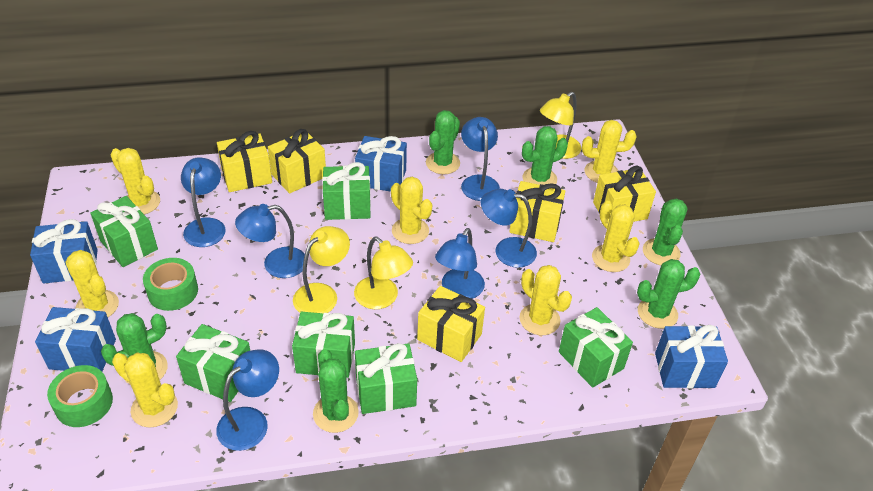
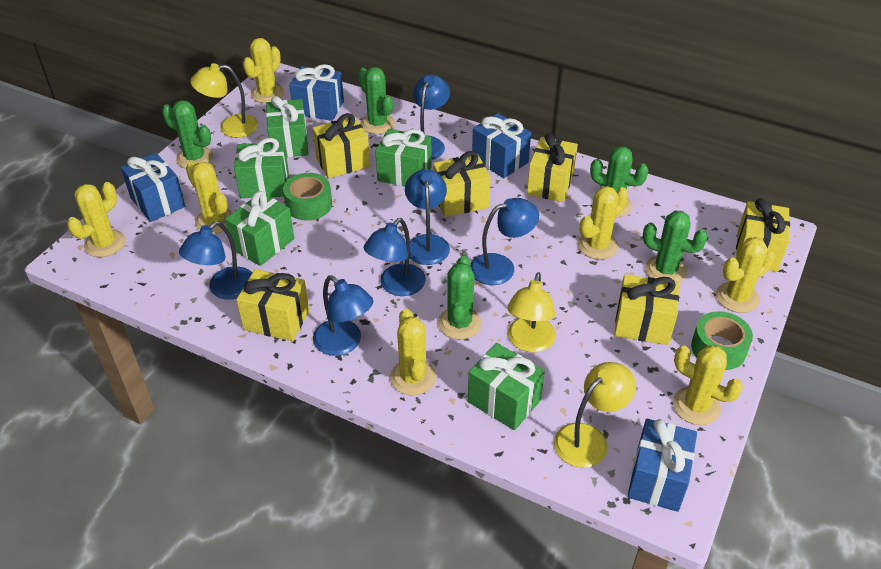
green cactus: [101,313,168,385] [313,349,359,433] [426,110,460,174] [522,126,568,185] [637,259,700,329] [643,198,687,265] = 6 -> [162,100,213,168] [358,67,395,134] [438,256,482,339] [590,146,649,218] [643,211,708,283] = 5
green gift: [90,196,158,267] [176,324,250,402] [292,312,355,378] [322,162,371,220] [355,343,417,414] [559,307,633,388] = 6 -> [225,191,294,266] [234,138,289,198] [266,96,309,158] [375,129,432,186] [468,343,545,430] = 5
yellow gift: [217,131,272,192] [268,129,326,194] [417,286,485,362] [509,181,565,242] [593,166,656,222] = 5 -> [236,269,309,341] [312,113,370,178] [433,151,491,217] [527,133,578,202] [614,274,679,345] [736,198,790,272] = 6

